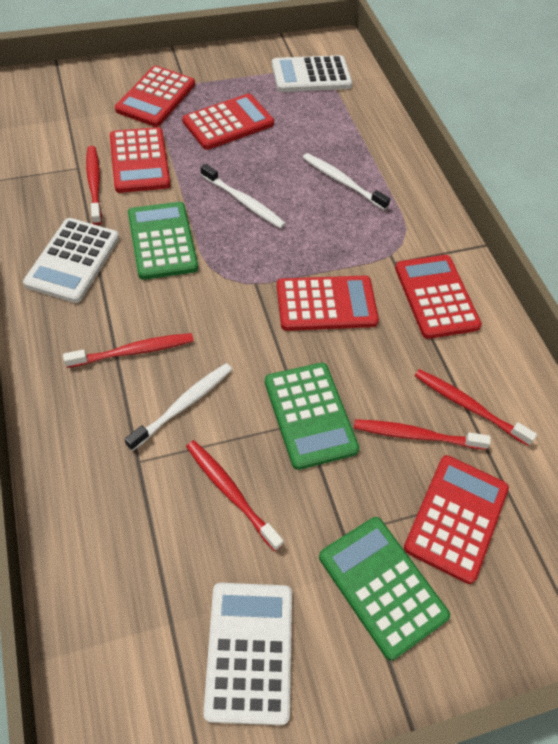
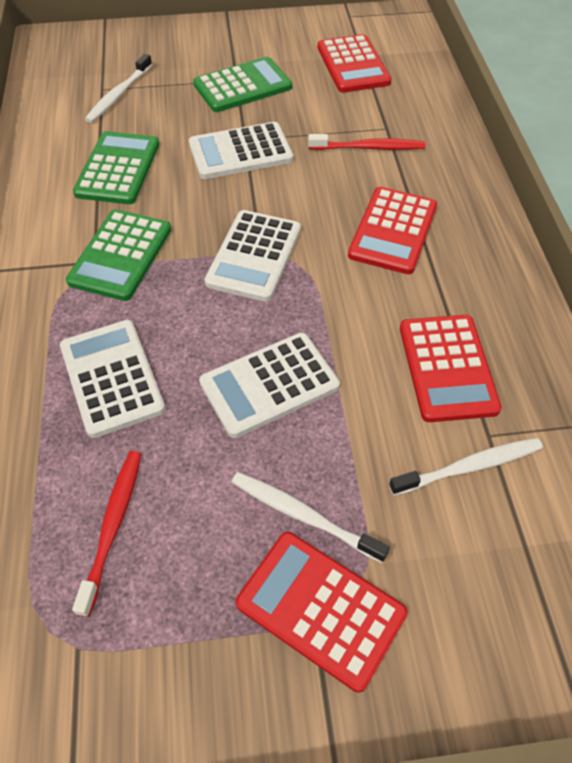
red calculator: [110,127,171,193] [115,65,195,127] [182,94,274,150] [277,276,379,331] [395,255,482,339] [404,455,509,584] = 6 -> [236,532,408,693] [318,34,391,93] [348,187,437,274] [400,315,502,422] = 4
red toothbrush: [63,333,194,368] [86,146,102,225] [186,440,283,551] [354,419,491,450] [415,369,537,446] = 5 -> [72,451,141,617] [308,134,426,150] = 2
white calculator: [23,218,119,303] [203,583,292,725] [272,55,352,92] = 3 -> [60,320,166,438] [189,122,293,179] [199,333,340,438] [204,210,301,302] = 4

